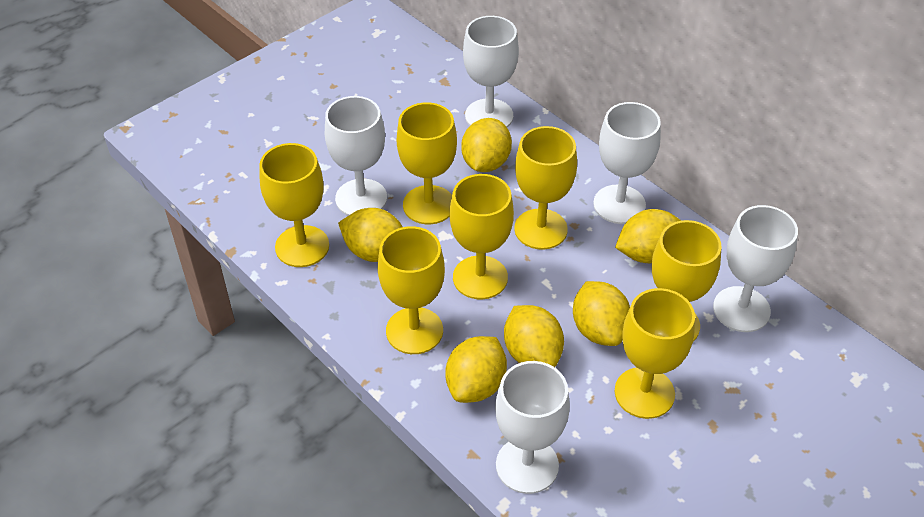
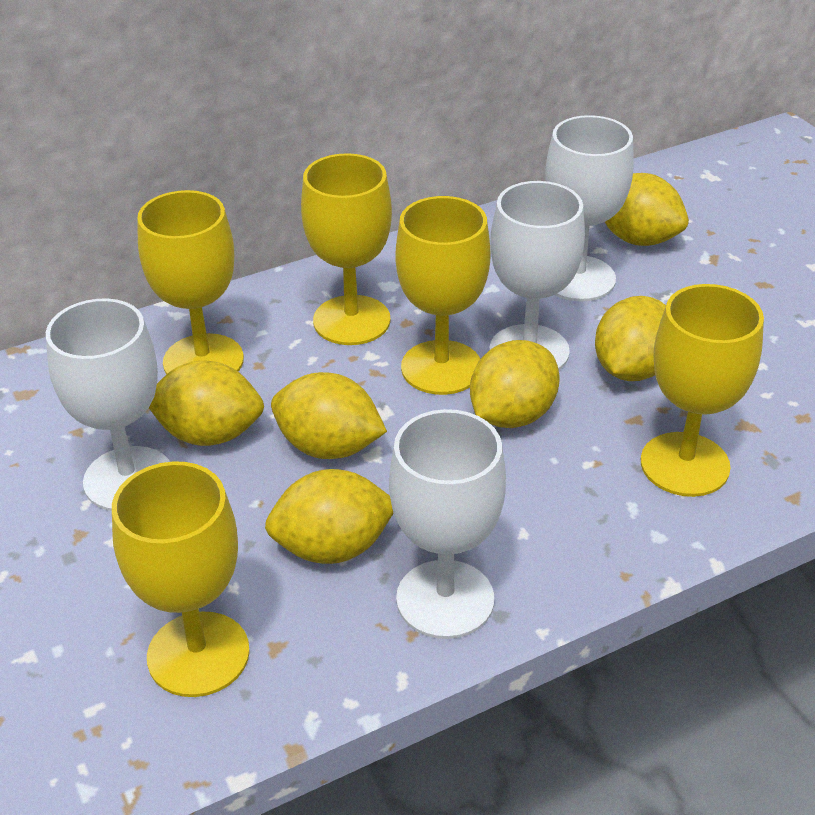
white goblet: [325,96,387,216] [463,16,519,127] [495,361,570,494] [593,102,661,224] [713,205,798,332] = 5 -> [46,298,170,511] [389,409,506,639] [489,181,585,370] [545,115,634,302] = 4
yellow goblet: [259,143,329,267] [378,226,445,354] [397,102,457,224] [450,174,514,299] [514,126,577,250] [615,288,695,419] [652,220,721,341] = 7 -> [112,461,250,697] [137,190,244,375] [301,153,392,345] [396,196,490,395] [641,284,764,497] = 5

